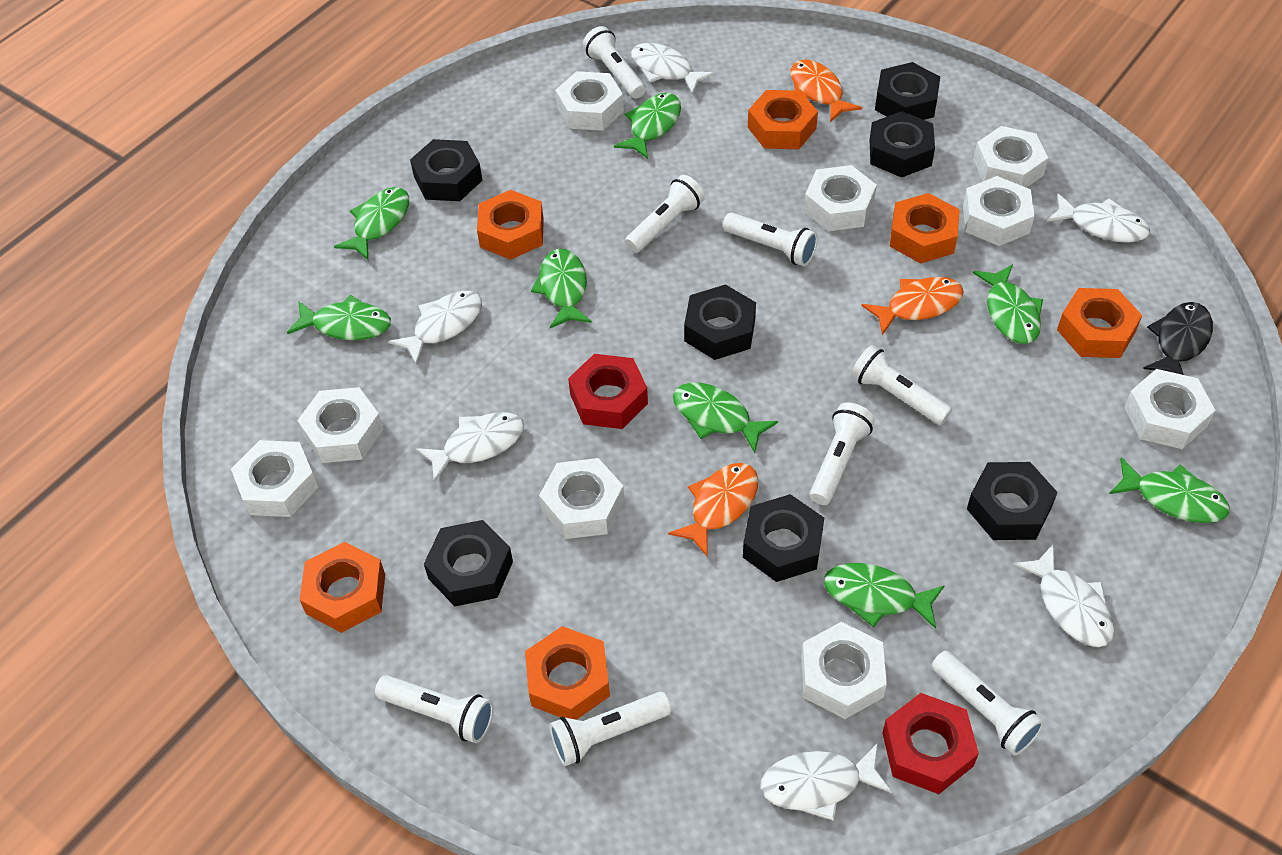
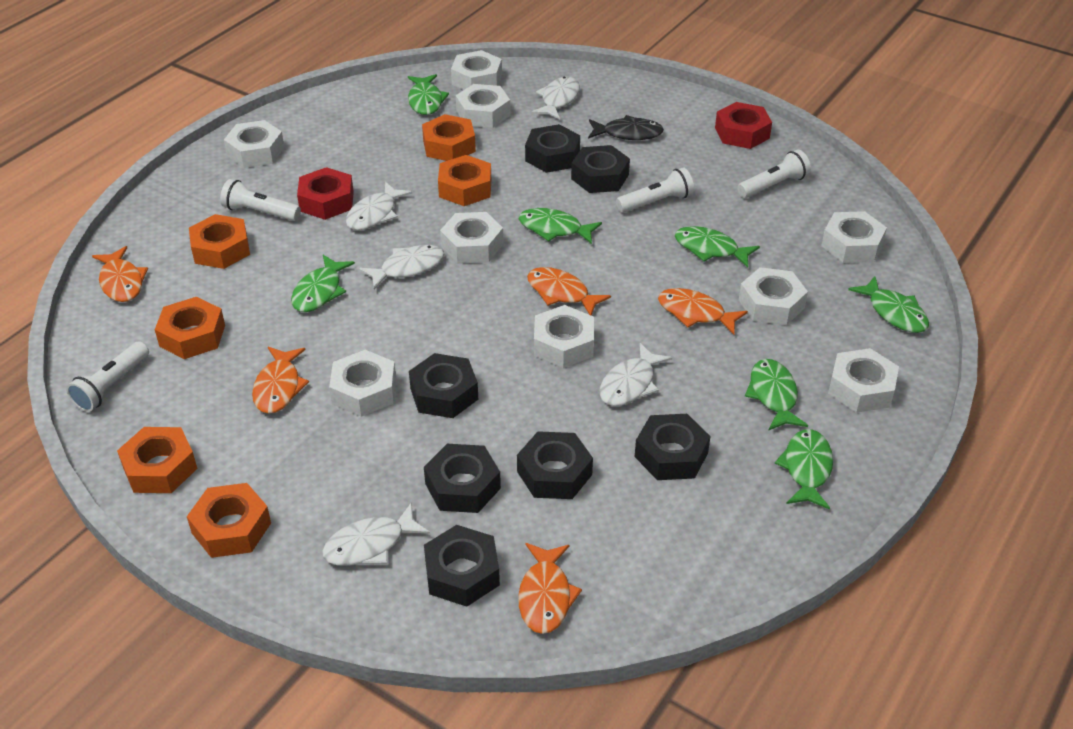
green fish: [287,295,391,340] [334,187,409,260] [531,249,592,328] [614,93,681,159] [673,383,778,453] [824,563,945,629] [973,264,1043,344] [1109,457,1230,523] = 8 -> [291,255,355,312] [408,74,449,115] [519,208,602,244] [675,226,760,268] [745,359,808,430] [775,429,833,509] [848,276,929,333] = 7
orange fish: [668,463,758,556] [790,59,862,122] [862,277,964,335] = 3 -> [92,246,148,302] [252,347,309,414] [518,543,582,634] [527,267,611,316] [658,288,748,334] = 5
white fish: [388,291,482,366] [416,412,524,482] [631,43,715,94] [760,743,892,821] [1013,544,1114,647] [1047,193,1150,243] = 6 -> [322,503,430,566] [346,182,412,230] [359,245,444,290] [531,77,580,120] [599,343,672,406] = 5
white flashlight: [375,675,494,743] [549,692,671,766] [583,26,646,99] [625,175,705,253] [723,212,818,266] [809,403,875,505] [851,345,952,425] [931,651,1044,756] = 8 -> [66,342,149,412] [220,179,301,221] [616,167,694,213] [737,150,811,198] = 4

